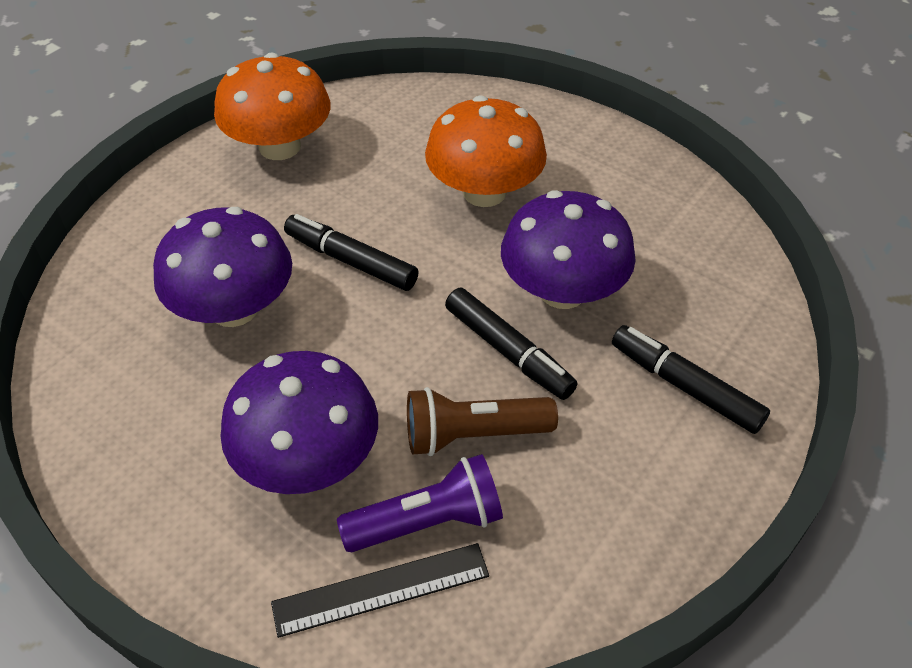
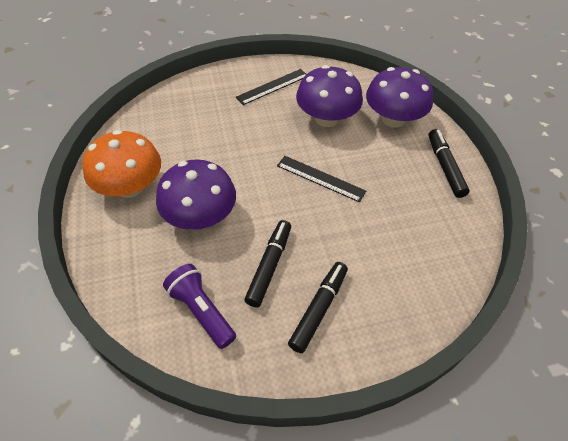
black ruler: [271,543,489,638] = 1 -> [236,69,307,105] [277,156,366,202] = 2
brown flashlight: [407,387,558,456] = 1 -> none = 0
orange mushroom: [214,52,331,160] [425,95,547,207] = 2 -> [82,130,161,198] = 1

